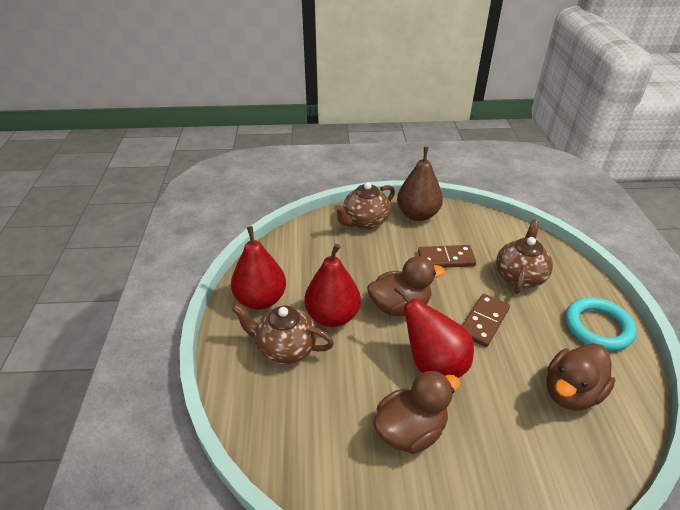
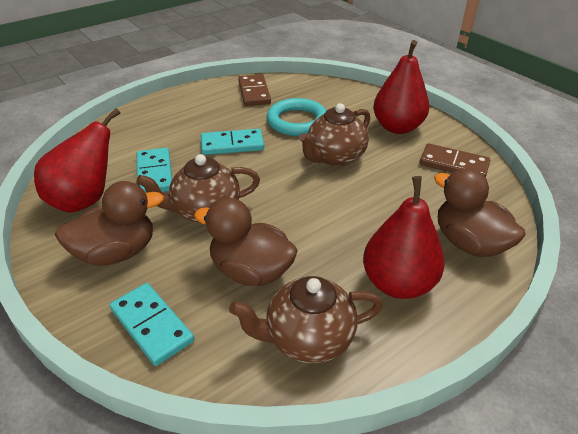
brown pear: [397,147,443,221] = 1 -> none = 0
turquoise domino: none = 0 -> [110,283,194,366] [137,148,172,193] [201,129,264,155] = 3

